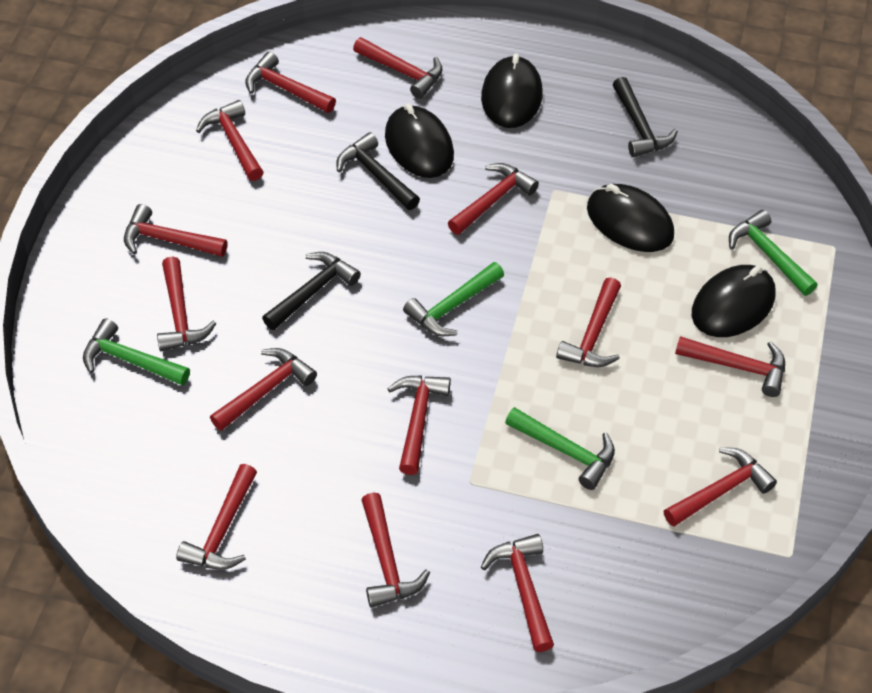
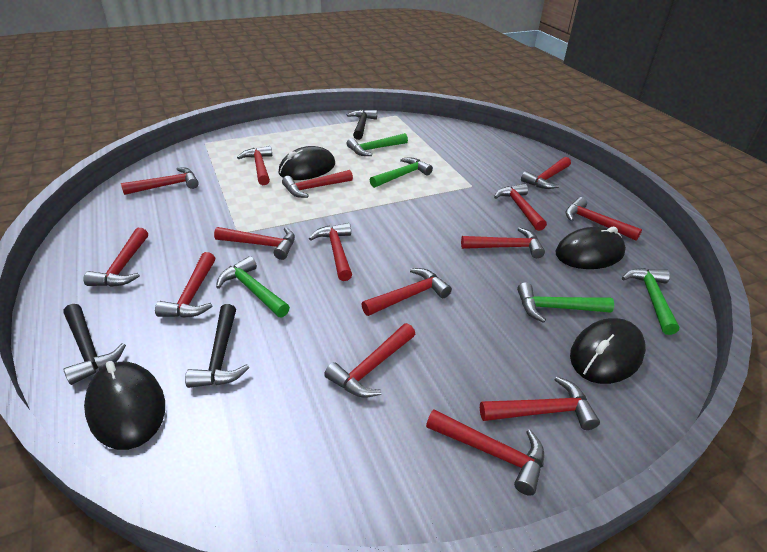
green hammer: [83,318,190,386] [403,262,504,336] [505,407,615,490] [729,210,817,296] = 4 -> [216,256,290,317] [347,133,408,156] [370,158,433,188] [517,282,614,323] [622,268,679,335] = 5
red hammer: [124,204,228,257] [157,256,216,351] [176,464,257,570] [196,100,264,181] [210,348,317,431] [245,52,336,113] [353,37,443,99] [362,493,430,608] [388,375,451,475] [448,163,539,235] [481,534,554,652] [556,277,621,367] [664,447,777,527] [675,336,785,397] = 14 -> [83,228,148,287] [121,167,199,195] [155,252,215,318] [214,227,295,260] [237,146,272,185] [282,170,353,198] [309,223,352,281] [324,323,415,398] [361,268,452,316] [426,409,544,496] [461,227,545,258] [480,376,600,430] [494,184,547,231] [521,157,571,189] [565,197,642,241] = 15

